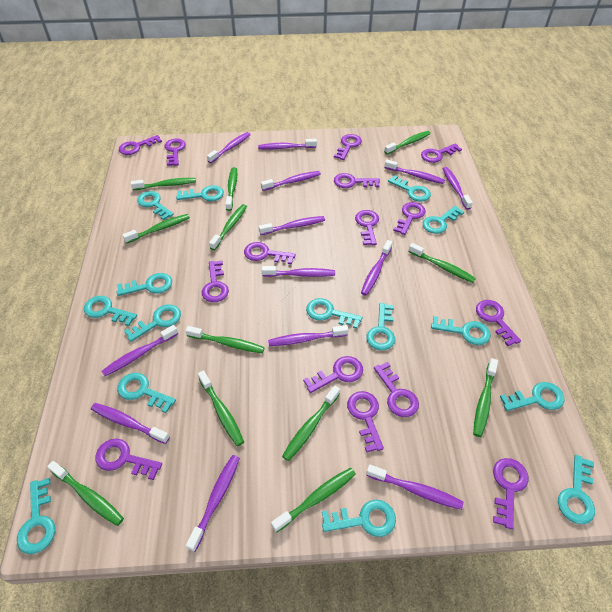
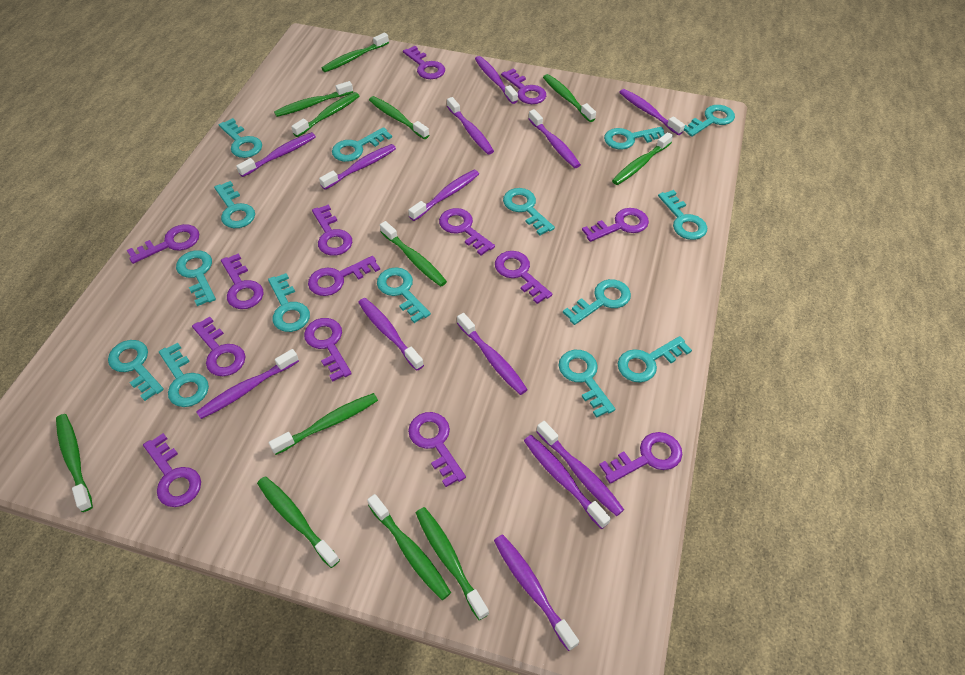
purple key: [95,439,162,480] [119,135,162,155] [165,139,186,166] [202,261,229,302] [244,242,296,264] [303,356,363,393] [334,134,362,160] [334,173,380,188] [347,391,384,452] [355,210,379,245] [374,362,419,417] [393,202,426,235] [421,143,462,163] [476,300,521,346] [493,458,528,529] = 15 -> [127,224,199,264] [143,433,201,507] [192,316,245,376] [221,254,264,309] [304,318,352,382] [308,256,380,296] [312,204,352,256] [403,46,445,79] [408,412,466,487] [439,208,495,256] [495,251,552,304] [501,68,546,104] [582,208,649,242] [599,432,682,484] = 14

